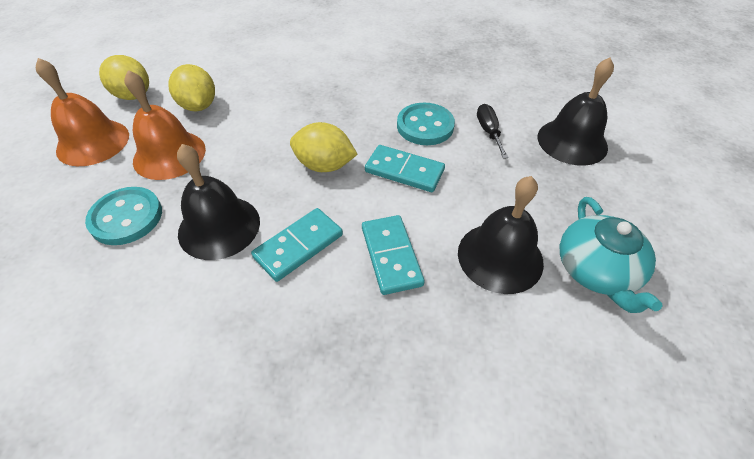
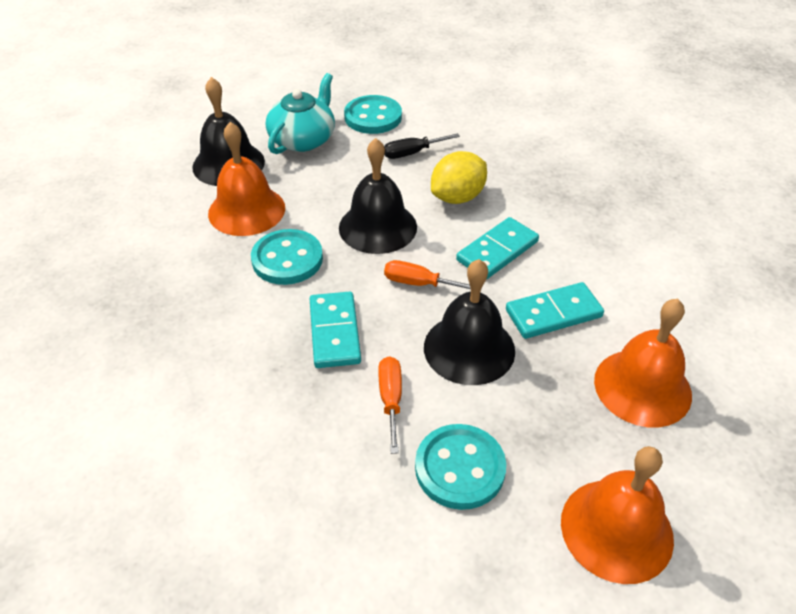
orange bell: [36,58,129,166] [124,70,206,180] = 2 -> [208,122,285,236] [561,446,674,584] [594,299,692,427] = 3
orange screwdriver: none = 0 -> [378,356,402,454] [384,260,471,290] = 2
turquoise button: [85,187,162,245] [397,103,455,145] = 2 -> [251,229,323,285] [344,95,402,134] [415,424,506,510] = 3
yellow lemon: [99,55,149,100] [168,64,215,111] [290,122,358,172] = 3 -> [431,151,487,204] = 1

